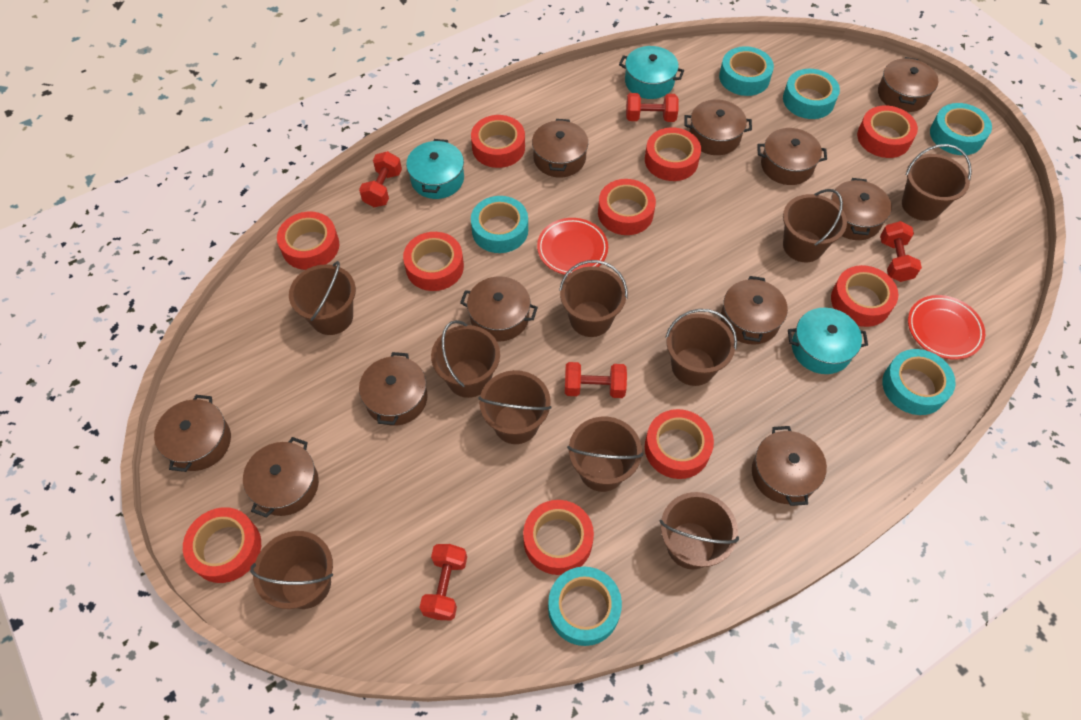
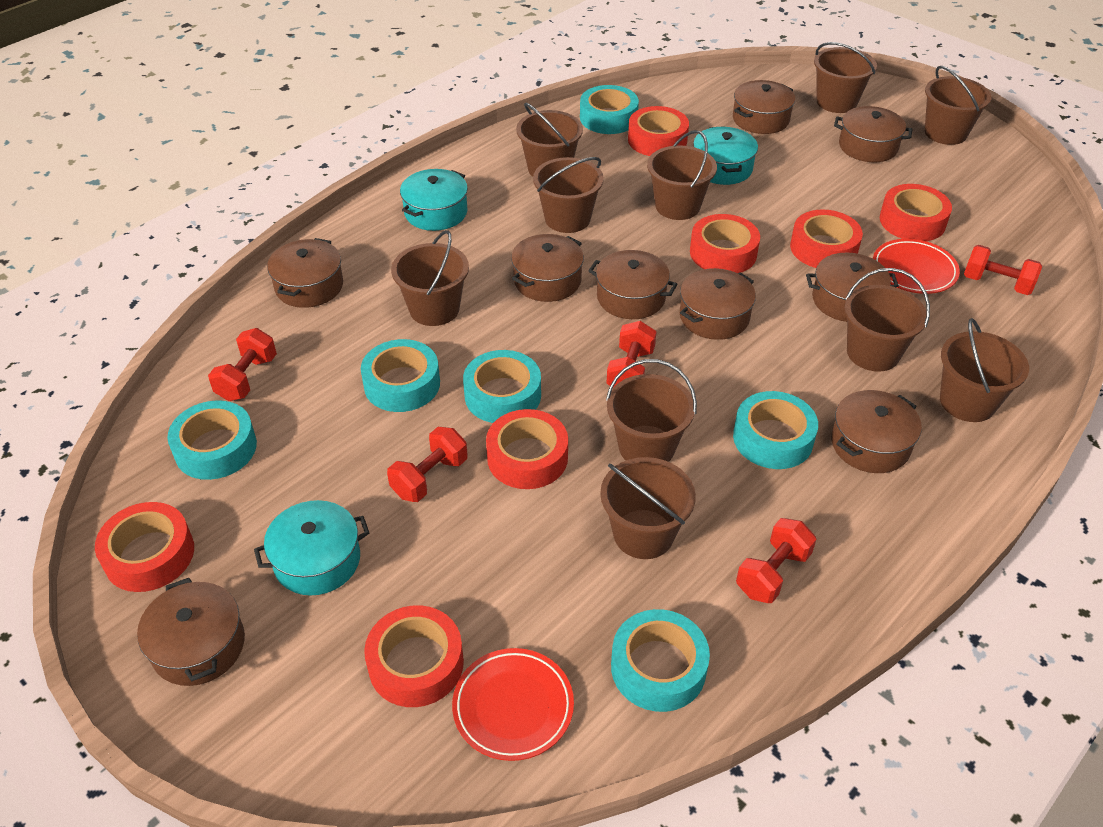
brown pot: [154,395,231,472] [243,437,319,518] [359,352,428,426] [460,276,538,341] [532,119,588,177] [684,100,752,155] [721,276,788,345] [752,426,827,506] [757,128,827,185] [831,178,892,240] [878,57,938,112] = 11 -> [137,578,245,686] [267,238,343,308] [511,234,584,302] [588,250,678,319] [680,268,756,340] [733,80,795,134] [806,253,899,322] [831,390,922,473] [834,106,912,162] = 9
red tape: [183,507,261,583] [277,212,339,270] [403,232,464,291] [471,115,525,168] [523,500,594,575] [598,179,656,235] [645,127,701,181] [645,409,714,479] [831,265,898,327] [857,105,918,158] = 10 -> [95,502,194,592] [364,605,464,707] [486,409,568,489] [628,106,689,156] [690,214,760,273] [790,209,863,268] [880,184,952,241] = 7

